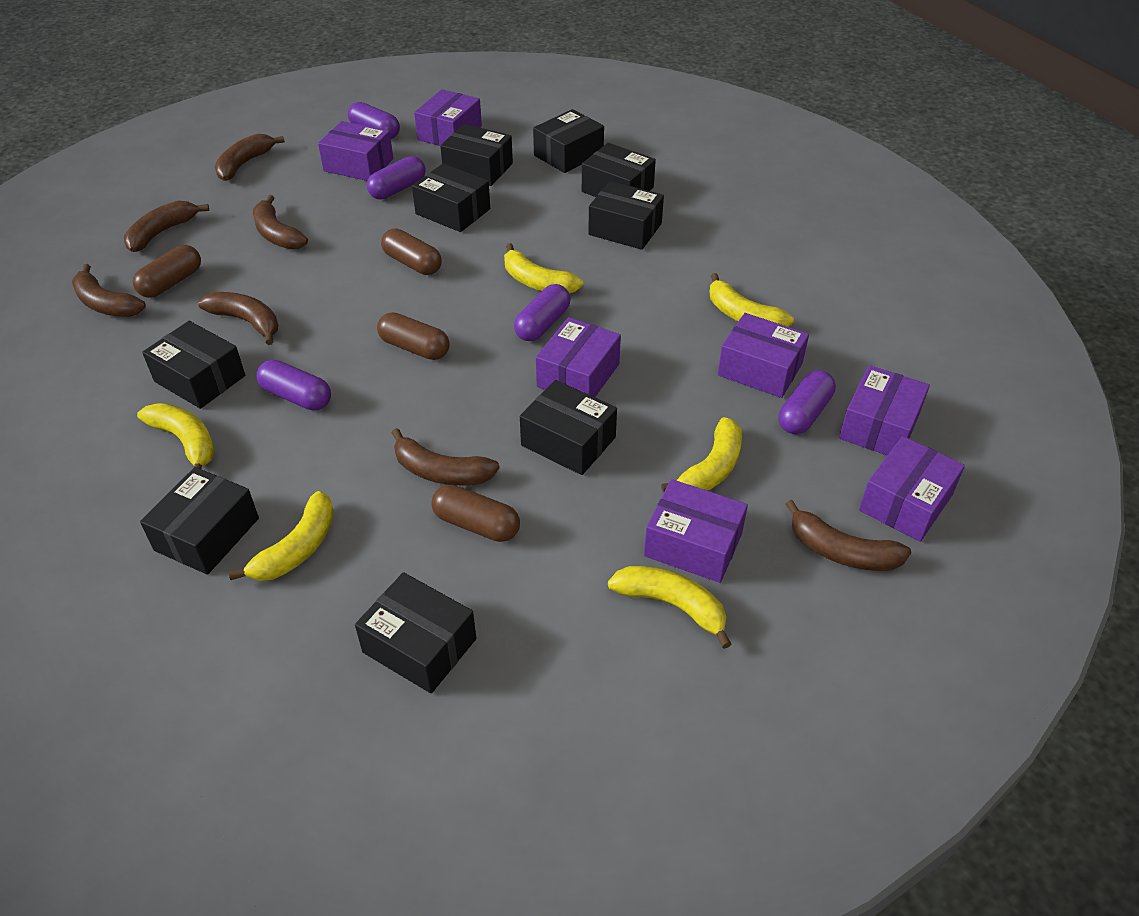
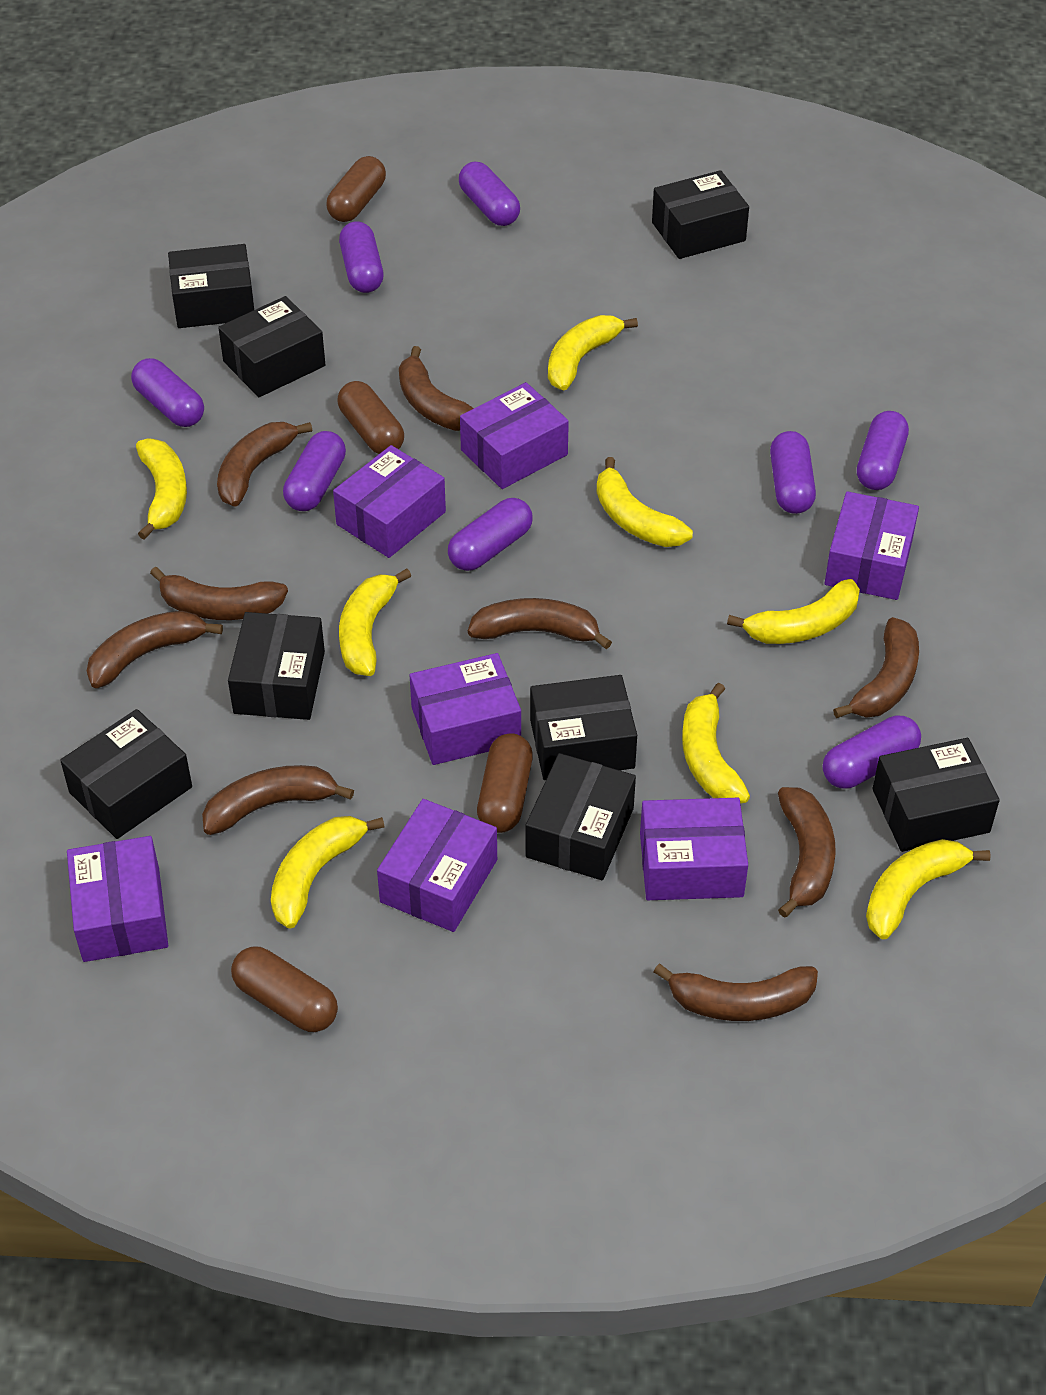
black box: [140,467,259,575] [142,321,245,409] [355,572,476,694] [412,163,490,232] [440,124,513,186] [520,380,617,475] [533,109,604,173] [582,143,656,197] [588,181,664,250] = 9 -> [60,709,192,839] [168,244,254,328] [218,296,325,397] [228,612,325,720] [526,753,636,880] [530,675,637,780] [652,170,749,259] [872,738,1000,852] = 8
brown banana: [72,264,146,317] [124,201,209,252] [198,292,278,345] [215,134,285,181] [253,195,308,249] [392,428,500,486] [785,500,911,571] = 7 -> [87,611,223,688] [150,567,288,620] [202,765,354,835] [217,422,312,507] [399,346,474,431] [468,598,612,649] [654,964,818,1021] [778,787,836,918] [833,617,919,718] = 9
purple capsule: [256,359,331,411] [348,102,400,139] [367,156,425,199] [514,284,571,341] [779,370,836,434] = 5 -> [131,358,204,427] [283,431,346,511] [339,221,384,293] [448,498,533,571] [459,161,520,226] [770,431,816,514] [823,716,921,789] [857,411,909,490] = 8
yellow banana: [137,403,215,469] [228,491,334,581] [504,243,583,294] [608,566,731,649] [661,417,742,492] [709,273,794,327] = 6 -> [136,439,187,540] [271,816,384,929] [339,568,411,676] [548,315,638,391] [597,457,693,547] [682,683,750,803] [727,579,860,644] [866,839,991,940] = 8

